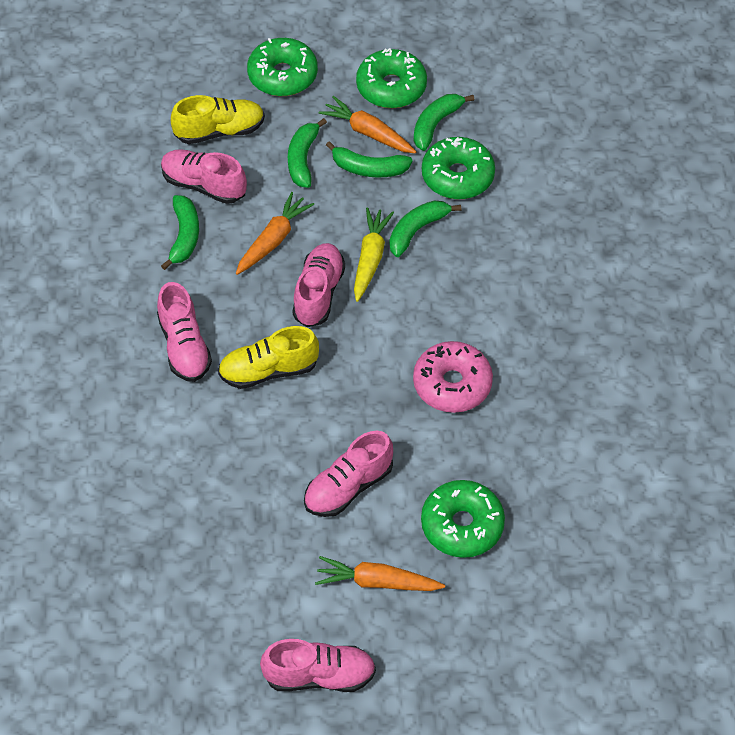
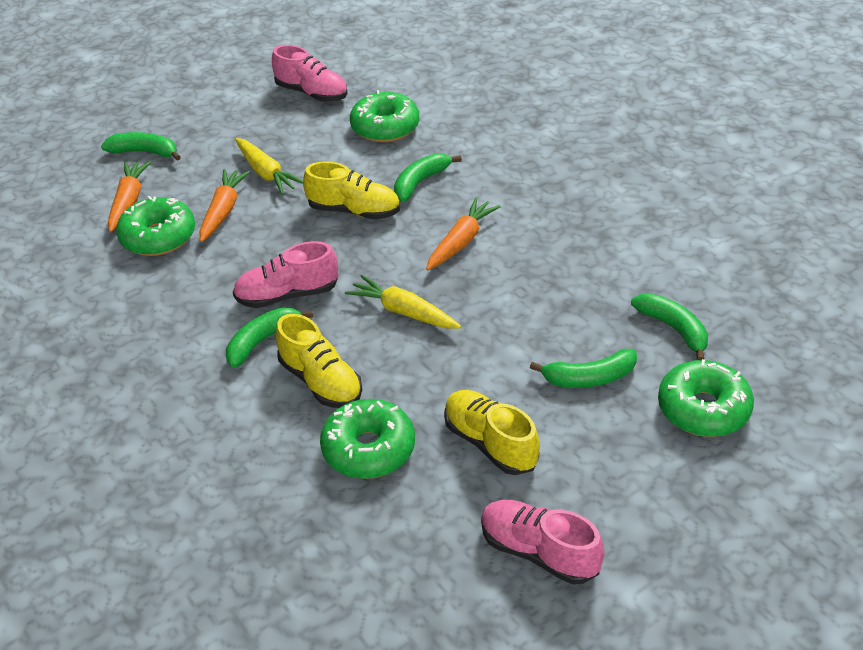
pink donut: [413,341,493,413] = 1 -> none = 0
pink shoe: [157,282,212,382] [161,149,247,204] [260,639,376,692] [292,243,345,327] [304,431,393,517] = 5 -> [233,241,338,308] [272,45,348,102] [481,500,605,585] = 3
yellow carrot: [354,208,394,302] = 1 -> [235,138,303,195] [345,275,461,329] = 2
yellow shoe: [171,95,265,144] [218,326,319,389] = 2 -> [276,314,362,408] [303,161,400,220] [444,390,540,475] = 3

